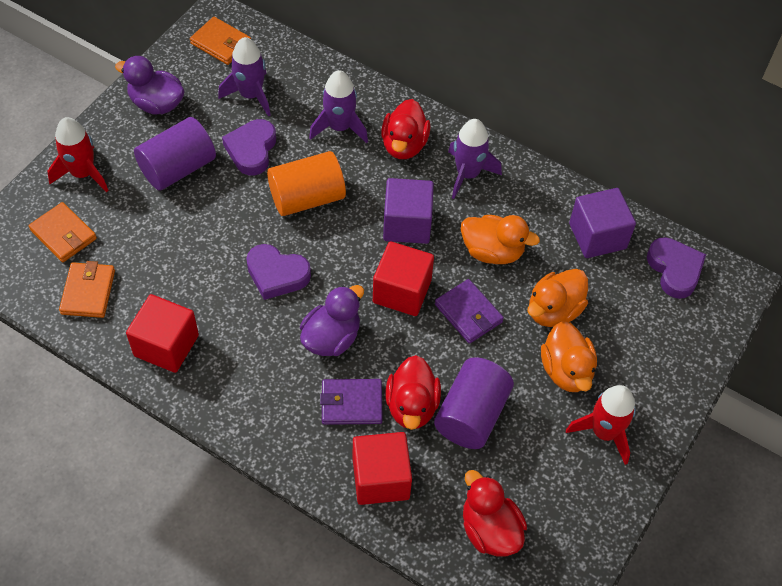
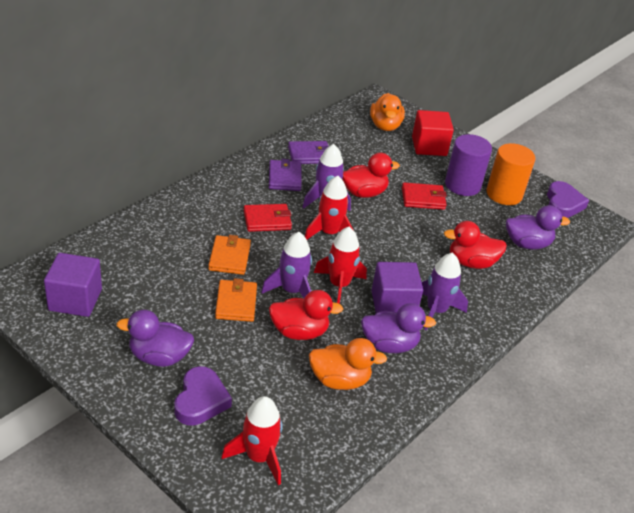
orange duck: [461,215,540,264] [527,269,588,327] [541,321,597,392] = 3 -> [309,338,387,390] [370,93,405,131] = 2
orange wallet: [28,202,97,262] [59,261,115,318] [190,17,251,65] = 3 -> [208,235,251,275] [215,278,257,322] = 2
purple cylinder: [134,117,216,191] [434,357,514,449] = 2 -> [445,134,492,196] = 1
purple duck: [115,56,185,114] [300,285,364,356] = 2 -> [116,310,194,367] [361,303,436,353] [506,205,570,249] = 3
purple heart: [222,119,276,176] [246,244,311,300] [647,237,706,299] = 3 -> [174,366,232,426] [547,181,589,218] = 2
red cube: [126,294,199,373] [353,432,412,505] [373,241,434,316] = 3 -> [412,110,454,156] = 1
red rocket: [47,117,109,192] [566,385,636,465] = 2 -> [222,396,282,485] [305,176,353,240] [314,227,367,304] = 3
red wallet: none = 0 -> [244,204,292,232] [402,182,447,210] = 2

